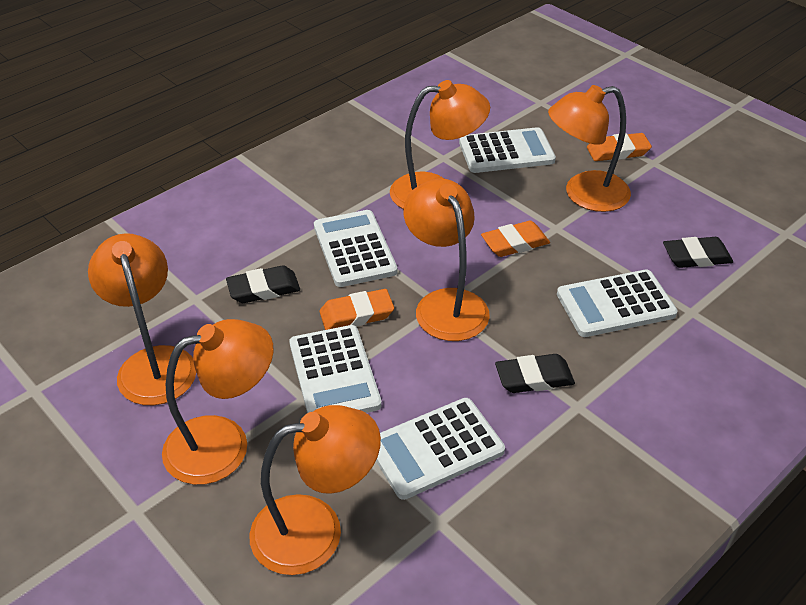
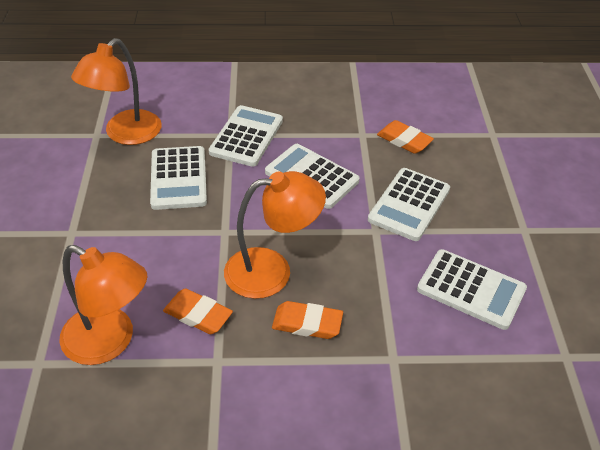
black eraser: [226,266,300,303] [495,354,575,393] [663,237,733,268] = 3 -> none = 0
orange lamp: [88,233,196,405] [162,319,273,485] [249,405,381,575] [390,80,490,209] [403,179,490,341] [548,85,631,212] = 6 -> [59,245,148,365] [71,38,162,145] [224,171,326,299] = 3

